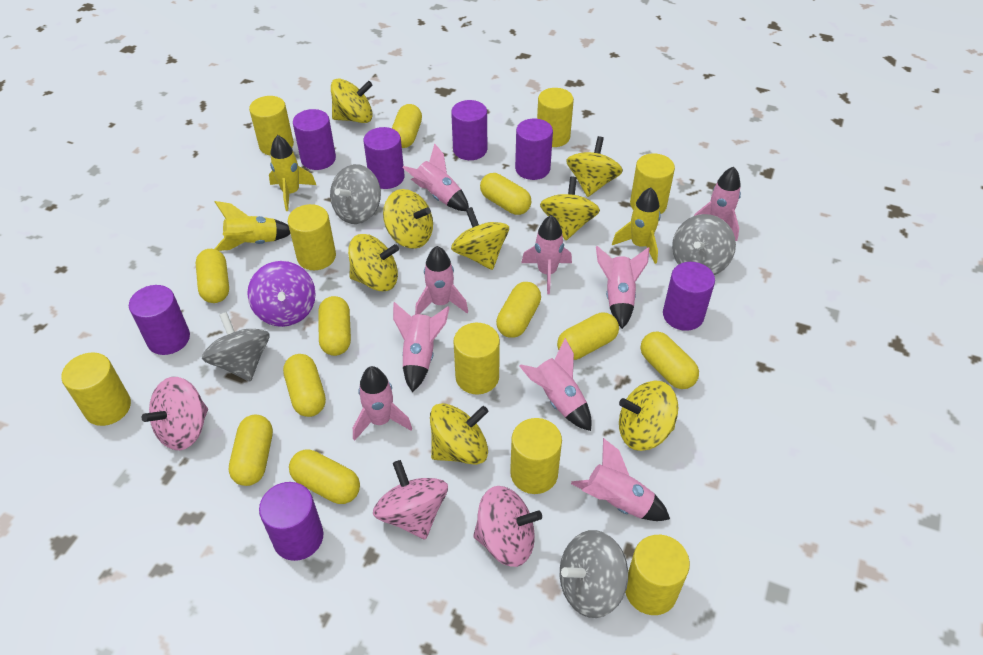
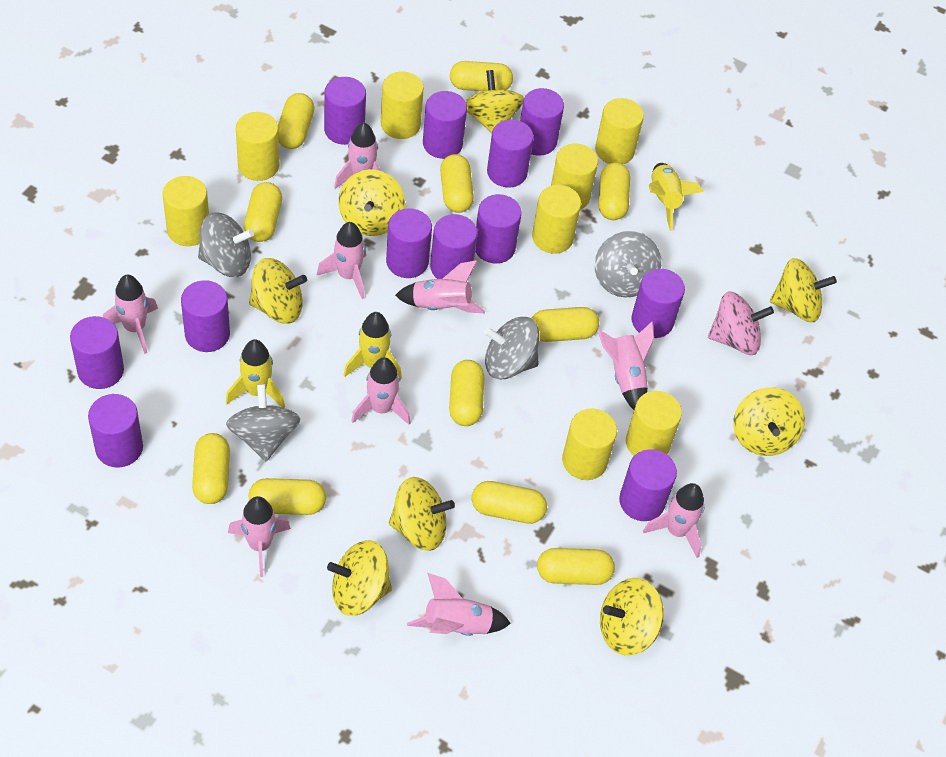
pink spinning top: [141,377,208,450] [373,460,448,540] [473,486,542,567] = 3 -> [708,291,774,355] = 1
purple cylinder: [129,285,190,355] [259,482,323,561] [293,109,336,170] [364,127,404,189] [451,100,487,160] [515,119,553,180] [663,262,715,331] = 7 -> [70,316,124,389] [88,394,143,467] [181,280,230,352] [324,77,366,145] [386,208,432,278] [423,91,467,159] [430,214,478,279] [475,194,522,264] [487,120,534,188] [520,88,564,156] [619,449,677,521] [631,269,685,338] = 12
purple spinning top: [247,261,316,327] = 1 -> none = 0
yellow capsule: [196,249,229,303] [229,414,273,486] [283,354,326,417] [289,449,360,504] [318,296,351,356] [392,104,422,148] [480,173,531,215] [496,282,541,338] [557,313,619,360] [641,331,699,389] = 10 -> [192,433,230,504] [244,182,282,242] [248,478,326,515] [278,93,314,149] [440,154,474,213] [449,360,484,426] [450,61,513,91] [472,481,547,524] [531,307,599,342] [537,548,615,585] [599,163,630,220] = 11

